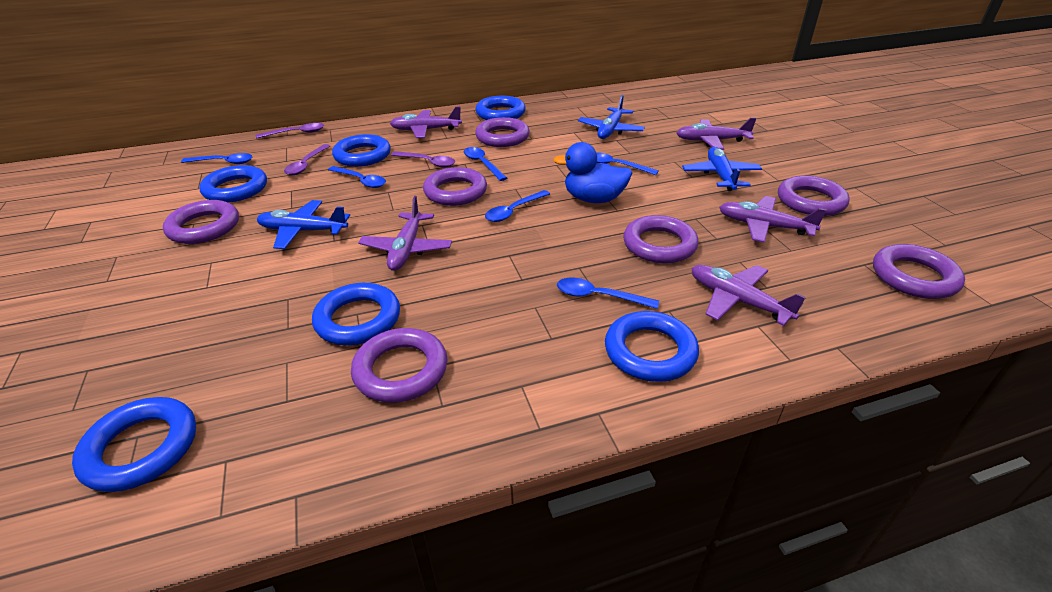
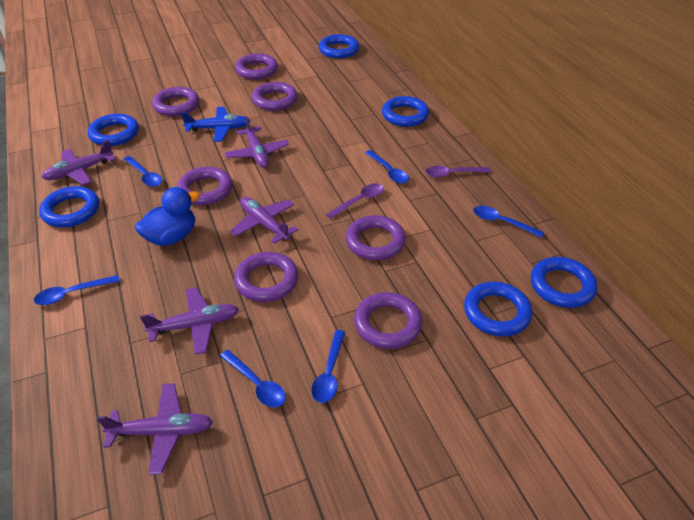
blue plane: [257,200,350,249] [578,95,645,139] [682,147,762,191] = 3 -> [181,107,250,142] = 1
purple spoon: [256,123,324,139] [284,144,330,175] [391,151,455,168] = 3 -> [326,183,384,219] [426,166,491,178] = 2

